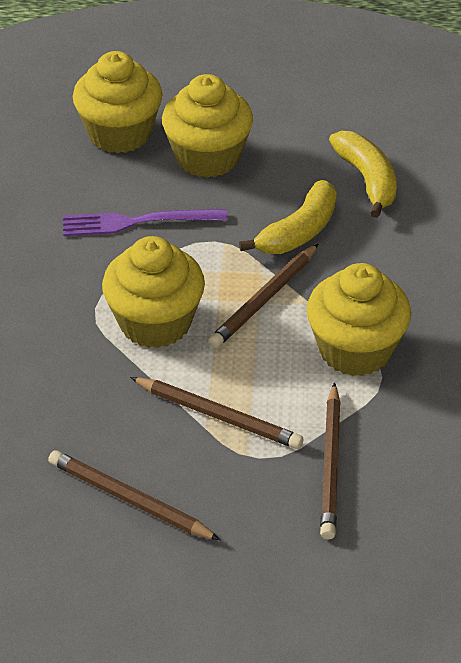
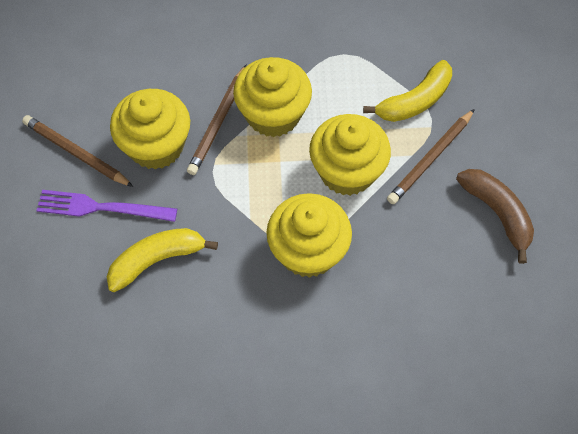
brown banana: none = 0 -> [456,169,534,264] = 1
brown pencil: [48,450,220,540] [130,377,303,449] [208,244,318,348] [320,382,341,540] = 4 -> [22,115,133,187] [187,64,247,175] [387,109,475,204] = 3

